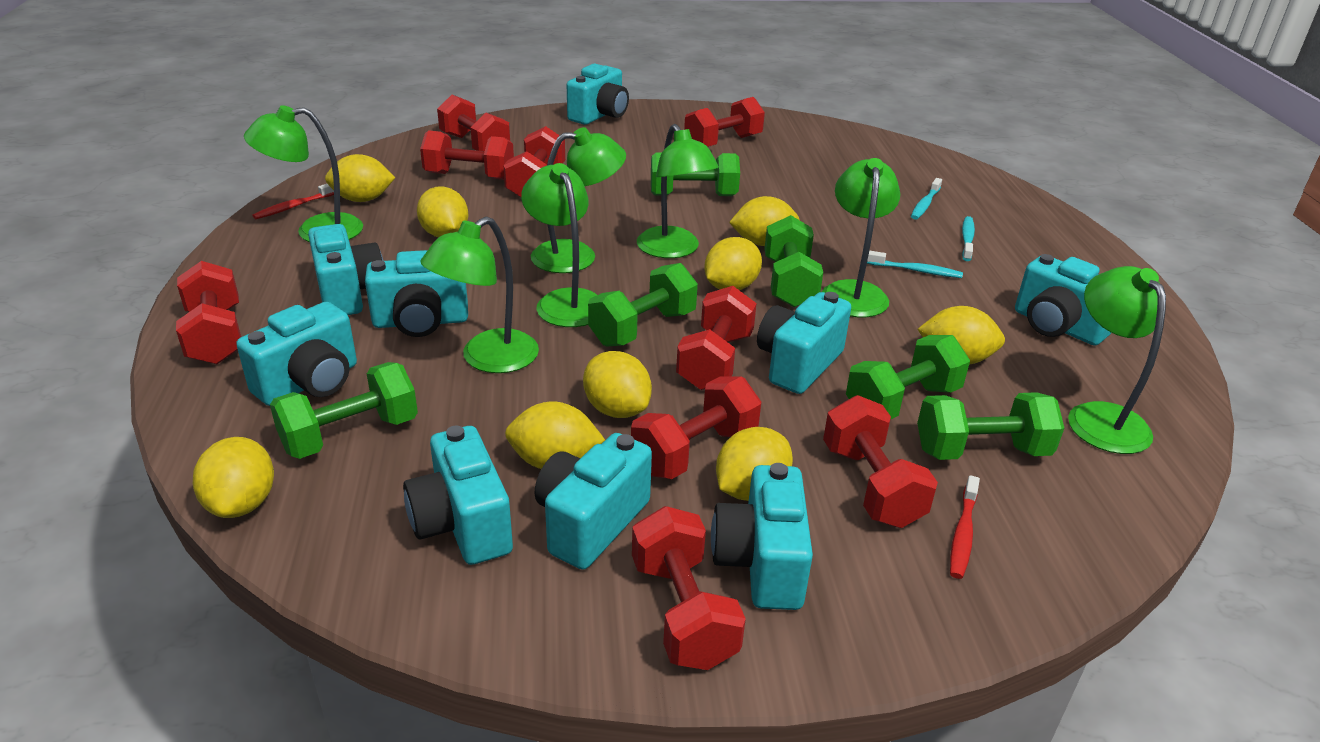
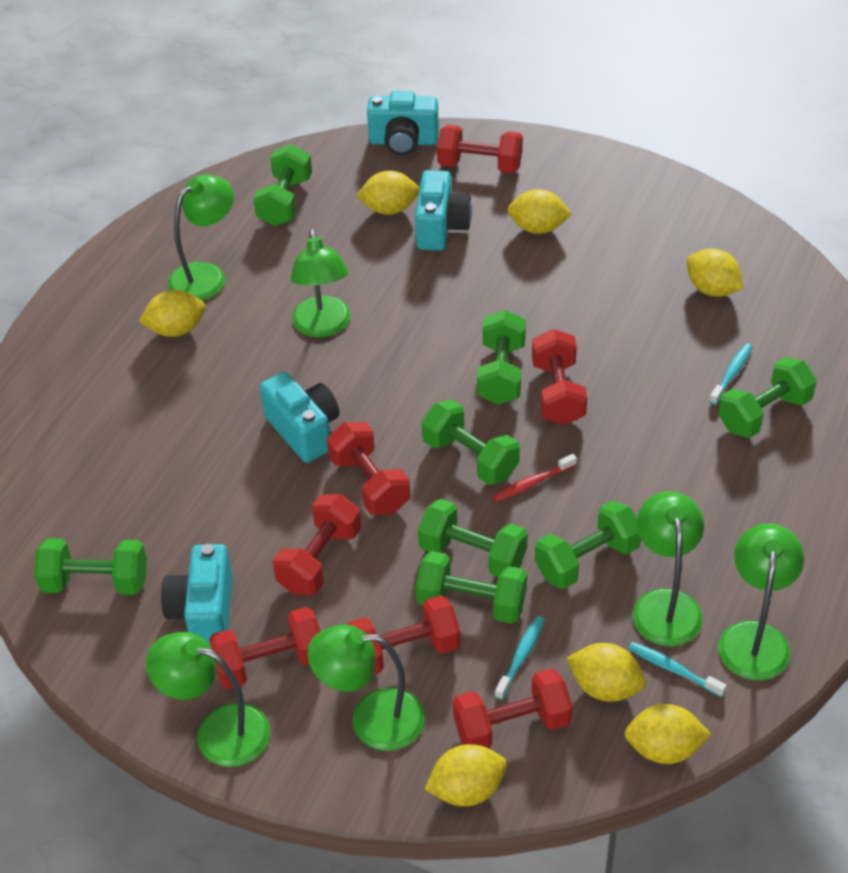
green dumbbell: [270,362,418,459] [588,263,698,347] [651,152,740,196] [764,215,823,307] [846,335,970,420] [917,392,1064,460] = 6 -> [34,538,147,595] [253,144,312,226] [416,551,527,624] [418,499,527,577] [422,400,520,485] [477,310,526,405] [535,500,641,589] [718,357,817,438] = 8
green lamp: [244,105,363,242] [420,217,539,373] [521,163,597,327] [531,127,626,273] [637,124,719,258] [822,158,900,317] [1068,266,1166,454] = 7 -> [146,632,270,767] [168,175,234,301] [291,229,350,338] [308,625,425,751] [633,491,704,646] [718,524,804,681] = 6
red dumbbell: [176,261,241,364] [420,130,514,180] [437,95,510,151] [503,126,565,197] [631,376,761,479] [632,506,746,670] [676,286,757,390] [684,97,765,147] [823,395,938,528] = 9 -> [209,607,320,689] [273,494,361,595] [327,422,410,515] [347,595,461,675] [437,125,523,173] [453,668,573,749] [532,329,587,425] = 7
red toothbrush: [252,184,334,219] [950,475,980,579] = 2 -> [492,454,577,502] = 1
turquoise camera: [236,302,357,406] [308,224,383,315] [365,250,468,337] [403,426,513,565] [535,433,652,570] [567,64,629,125] [711,463,813,610] [757,292,851,394] [1015,254,1111,345] = 9 -> [161,544,233,647] [260,372,339,463] [367,91,439,155] [415,170,472,251] = 4
yellow lemon: [193,437,274,518] [325,154,395,202] [417,186,468,237] [505,402,605,469] [583,351,652,418] [704,237,762,290] [716,427,793,501] [729,196,799,246] [917,306,1005,365] = 9 -> [139,290,206,337] [356,171,419,215] [424,744,507,806] [507,189,572,234] [566,643,646,702] [624,704,711,764] [687,248,743,297] = 7

